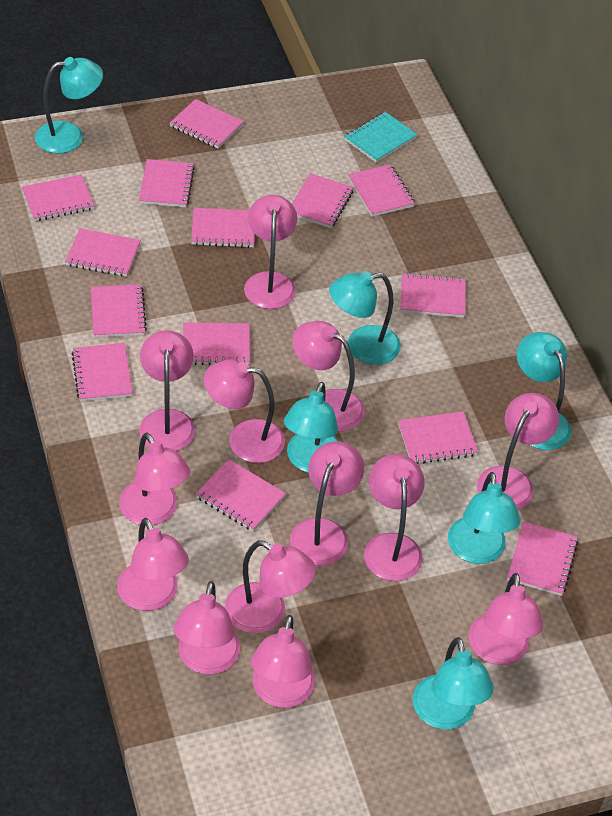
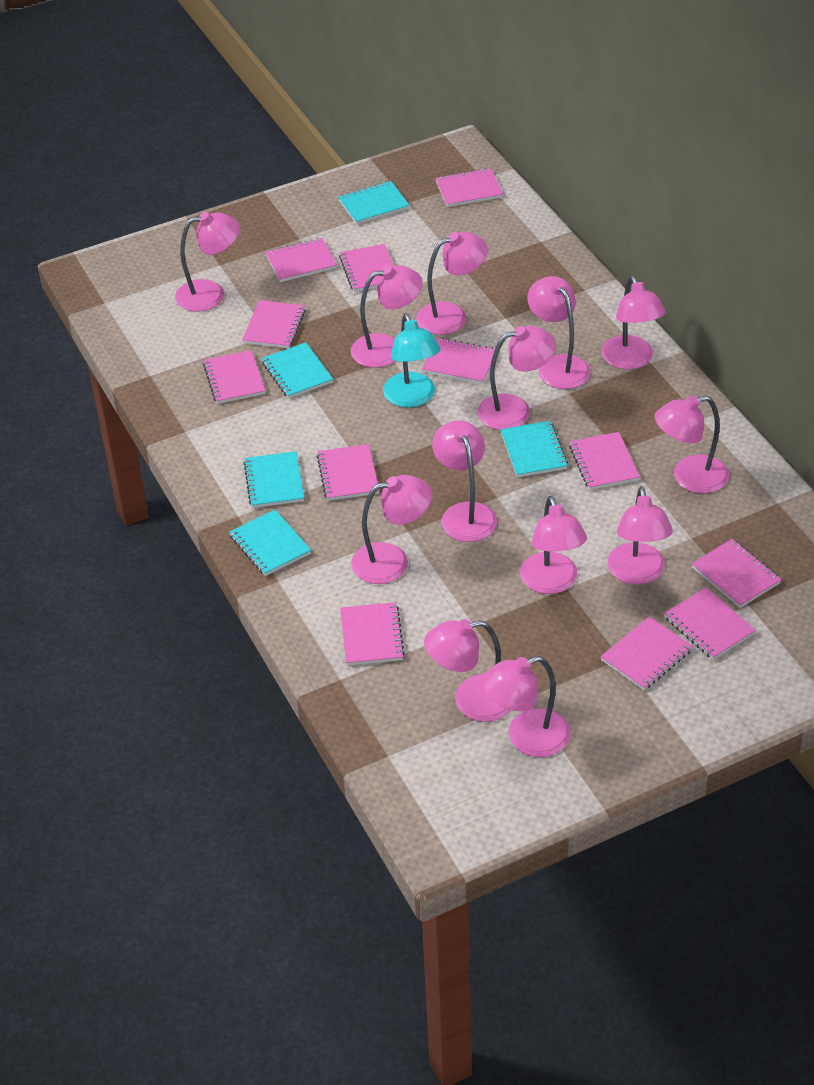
pink notebook: [22,175,95,221] [65,228,141,277] [71,343,133,402] [91,284,147,338] [139,159,195,207] [170,99,244,149] [183,323,250,365] [191,208,255,248] [196,459,286,531] [292,173,354,228] [348,164,415,217] [398,411,478,464] [401,273,466,318] [507,521,578,596] = 14 -> [203,350,266,404] [242,300,306,348] [266,238,337,282] [317,444,379,501] [339,244,394,292] [340,602,405,666] [422,338,495,384] [435,168,503,207] [569,432,640,490] [600,617,693,690] [664,588,756,660] [691,539,782,608] = 12
turquoise lamp: [35,57,103,154] [284,382,339,473] [329,271,401,365] [413,637,494,729] [448,472,520,564] [517,332,571,450] = 6 -> [383,313,441,407] = 1
turquoise notebook: [344,112,418,163] = 1 -> [229,510,311,576] [244,451,304,508] [261,342,333,398] [338,181,410,224] [500,421,568,477] = 5

